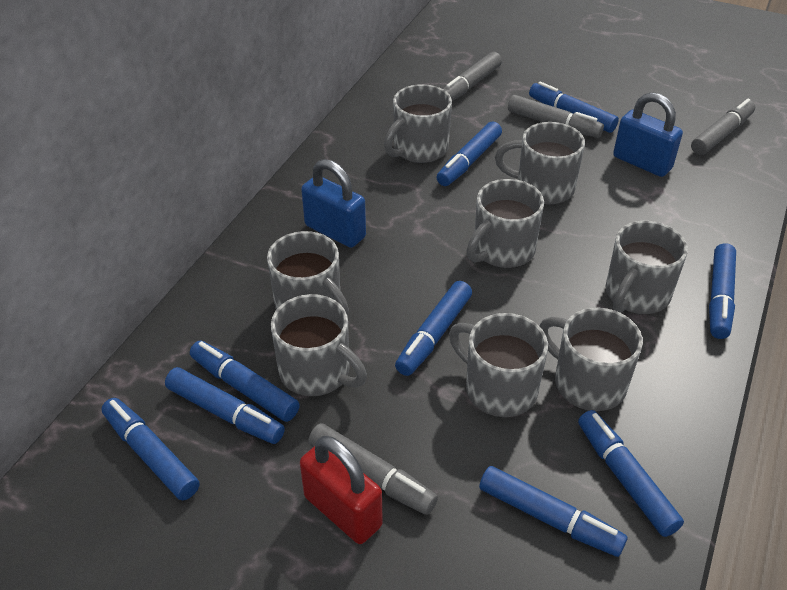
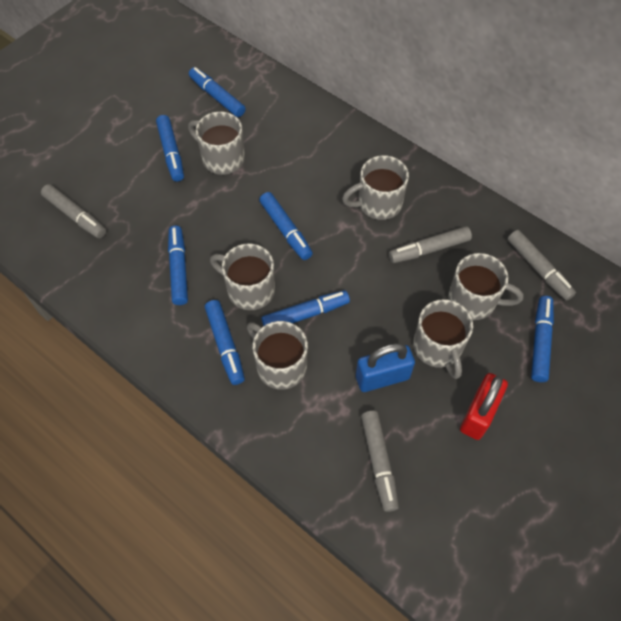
blue marker: [101,398,199,500] [165,367,285,444] [190,340,300,422] [395,281,472,376] [436,121,502,186] [479,466,628,557] [529,82,619,133] [578,410,684,537] [709,243,736,339] = 9 -> [156,115,184,181] [168,226,188,305] [189,67,246,117] [205,300,245,385] [259,192,313,260] [262,290,350,326] [531,296,554,382] = 7
blue padlock: [301,159,366,248] [613,92,683,177] = 2 -> [356,343,415,392] = 1
grey mug: [267,231,349,317] [271,294,367,396] [384,84,452,163] [449,313,548,417] [467,179,544,268] [495,122,585,205] [539,308,643,411] [605,221,688,314] = 8 -> [188,112,245,175] [210,243,275,310] [247,321,308,390] [342,155,409,220] [413,299,473,379] [448,253,523,320] = 6

